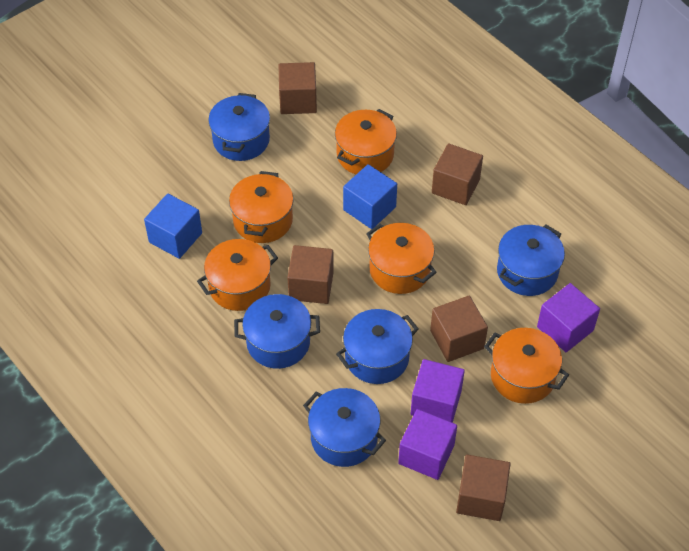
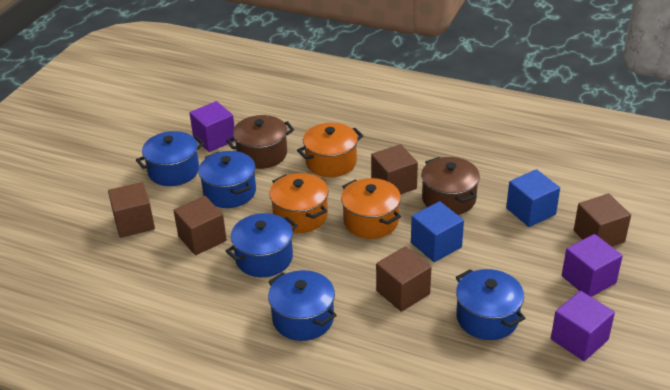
brown pot: none = 0 -> [226,115,294,169] [421,157,480,215] = 2
orange pot: [197,239,278,311] [229,171,294,243] [335,109,397,174] [366,223,437,294] [484,328,569,404] = 5 -> [269,173,328,233] [297,123,363,177] [341,178,401,239] = 3

